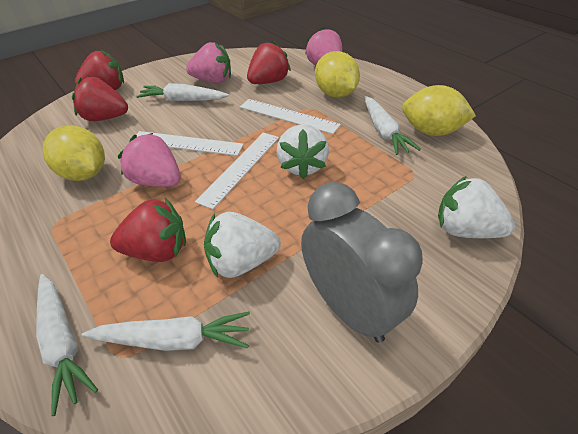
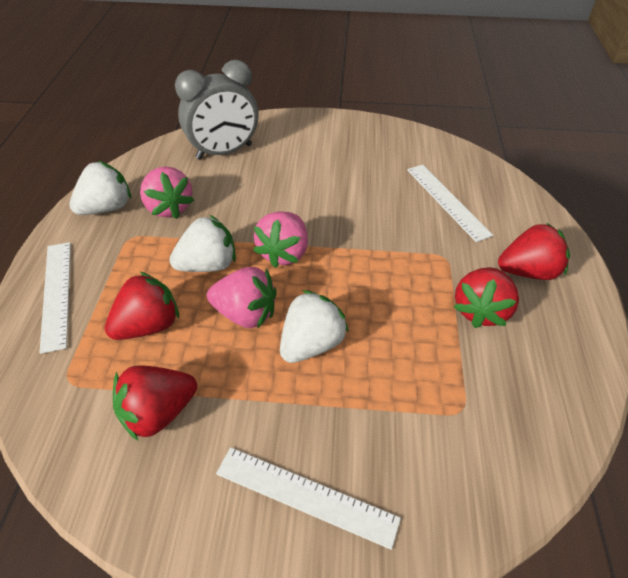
white carrot: [36,274,98,416] [82,312,250,351] [136,83,229,101] [364,96,421,155] = 4 -> none = 0
yellow lemon: [42,125,105,181] [315,51,360,98] [402,85,476,136] = 3 -> none = 0

